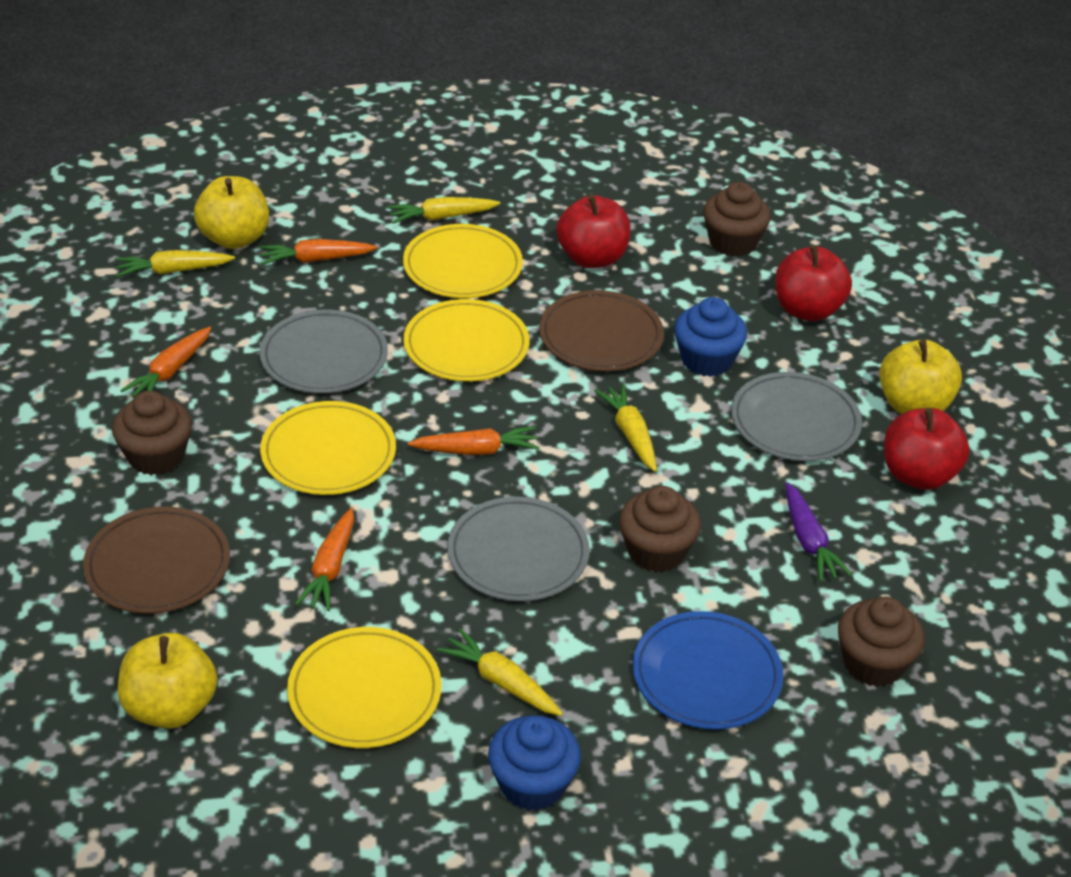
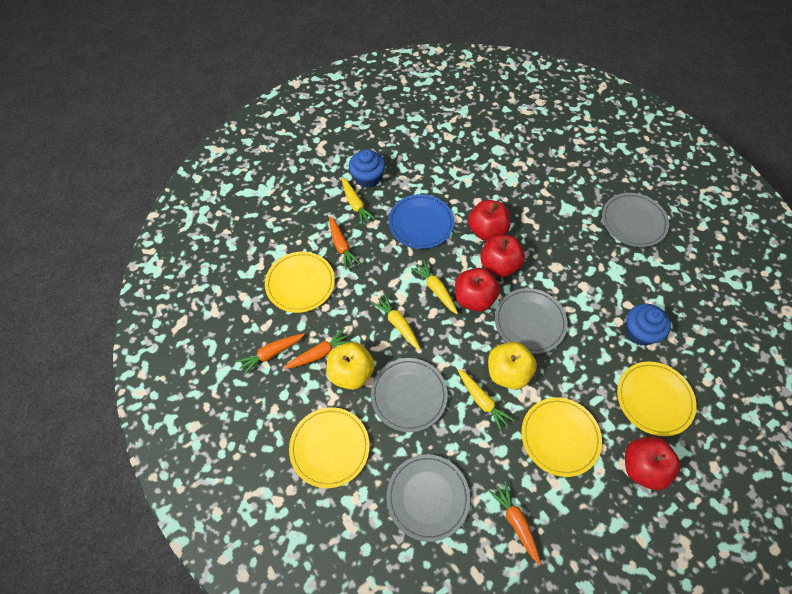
brown cupcake: [112,391,192,475] [619,486,701,572] [703,182,771,257] [838,597,925,687] = 4 -> none = 0
brown plate: [83,507,230,614] [539,290,664,371] = 2 -> none = 0
grey plate: [260,310,388,393] [447,497,590,601] [731,372,862,461] = 3 -> [371,358,448,432] [386,454,470,542] [495,288,568,354] [602,193,669,247] = 4
purple carrot: [786,482,852,582] = 1 -> none = 0
red apple: [557,195,631,268] [775,245,852,321] [884,408,970,490] = 3 -> [455,268,500,312] [468,200,510,241] [481,235,525,277] [625,437,681,490] = 4
yellow apple: [118,633,217,729] [194,176,269,249] [879,340,962,414] = 3 -> [327,342,375,390] [488,342,537,389] = 2

